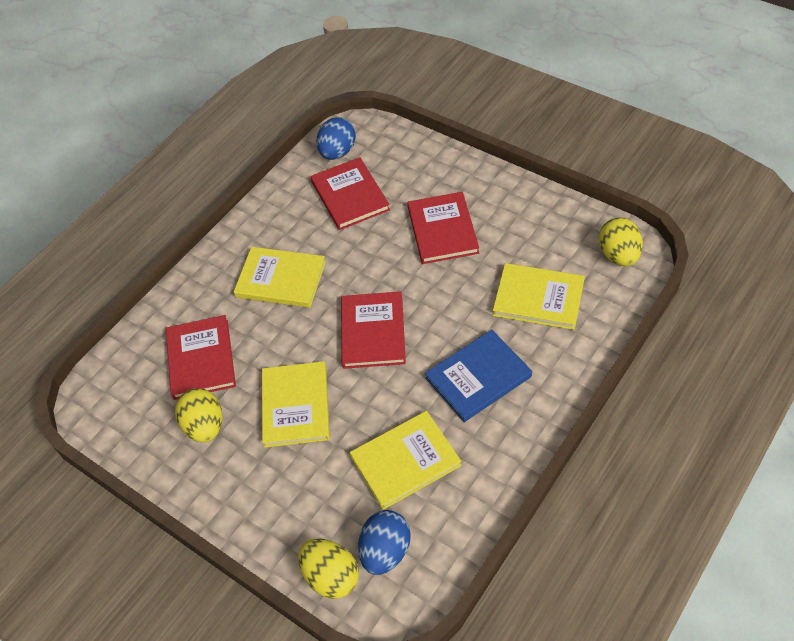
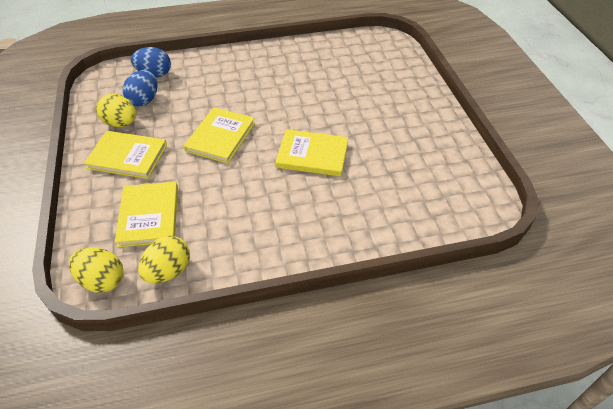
blue book: [425,330,532,422] = 1 -> none = 0
red book: [166,315,236,400] [311,157,390,230] [341,291,406,369] [407,192,479,264] = 4 -> none = 0

